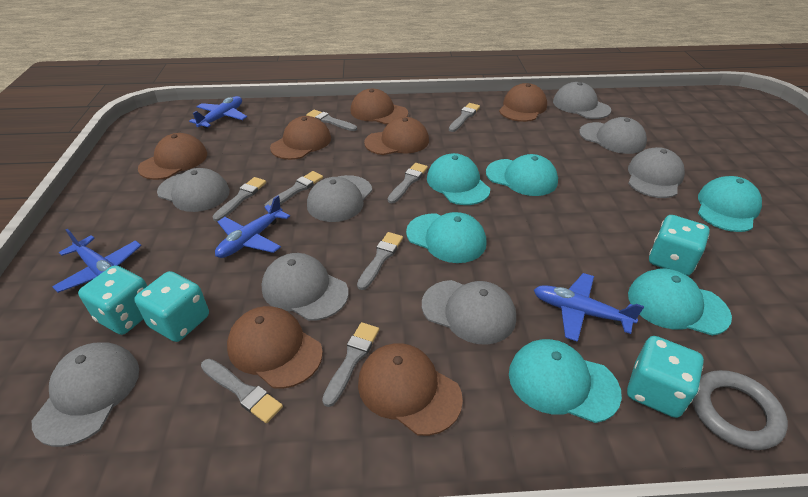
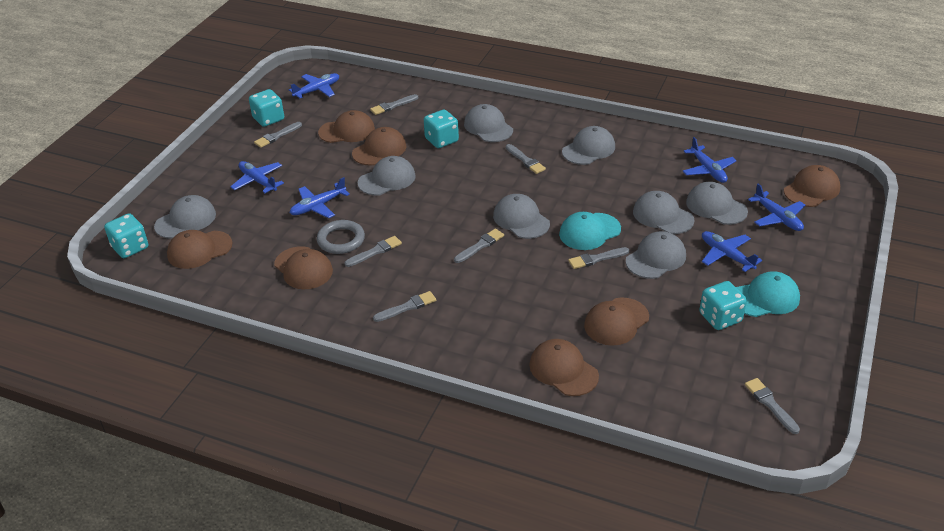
blue plane: [52,229,142,293] [189,96,247,129] [215,195,290,258] [534,273,644,342] = 4 -> [230,161,284,193] [289,73,339,98] [290,177,350,218] [683,137,736,183] [702,231,762,272] [748,184,805,231] = 6
turquoise cap: [406,212,486,263] [427,153,490,205] [486,154,558,196] [509,339,622,423] [628,269,732,336] [698,176,762,232] = 6 -> [559,212,621,250] [736,271,800,317] = 2

